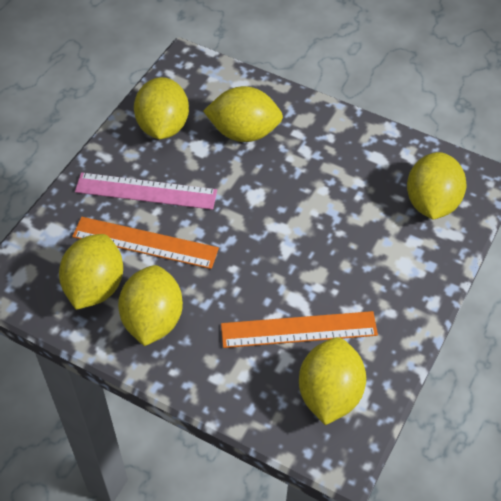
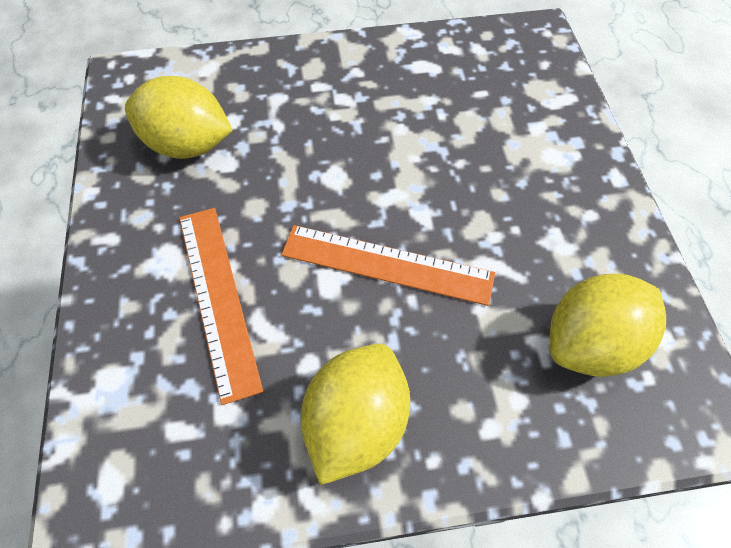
pink ruler: [75,172,217,210] = 1 -> none = 0
yellow lemon: [59,234,123,310] [118,265,183,346] [134,77,189,139] [203,86,283,142] [299,337,366,425] [407,152,466,220] = 6 -> [125,76,233,159] [301,344,410,485] [550,274,666,377] = 3

